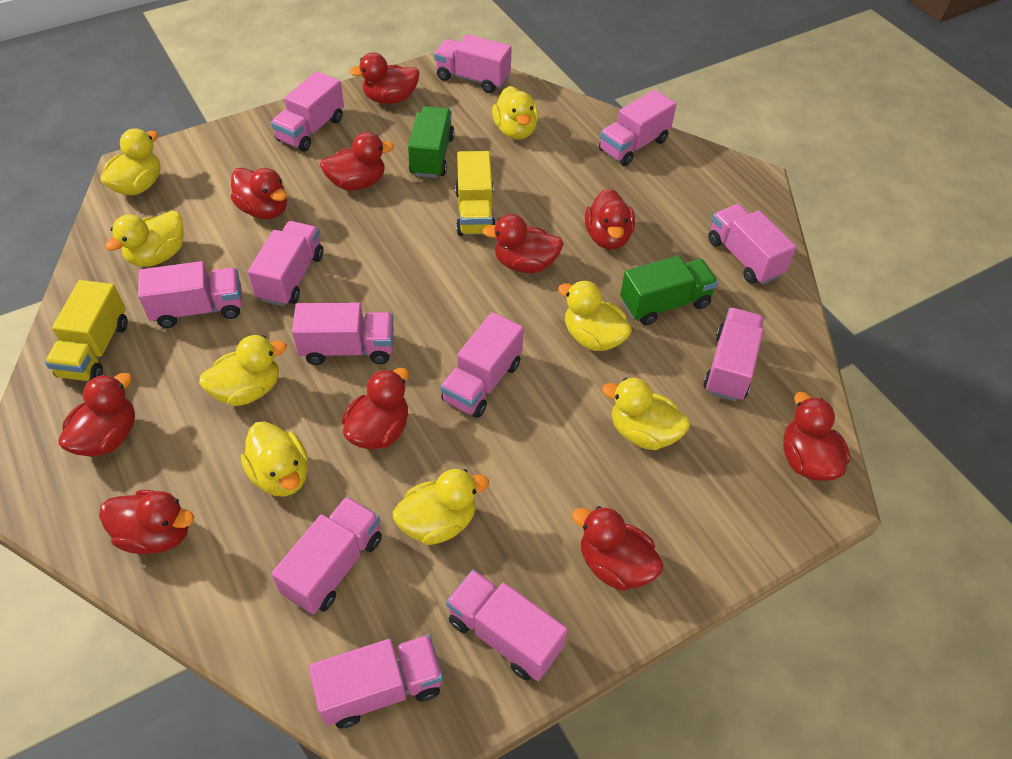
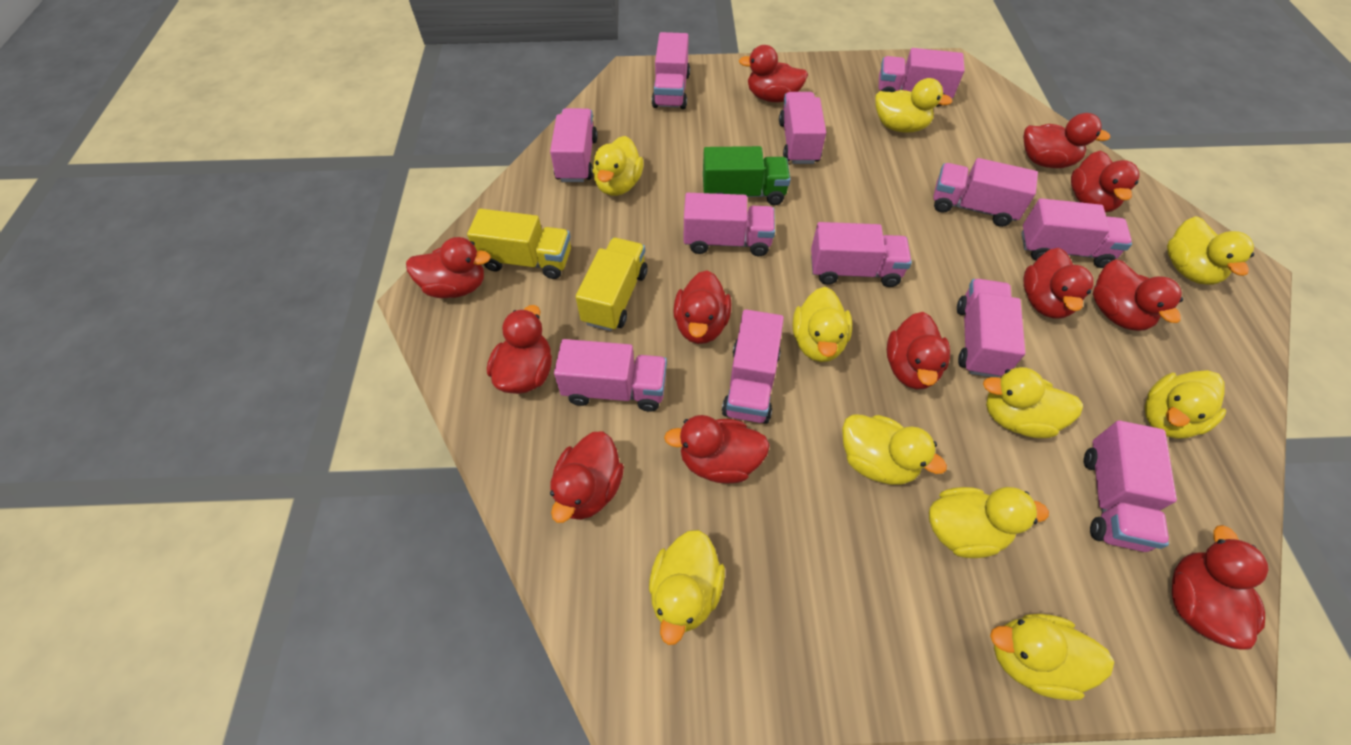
green truck: [408,106,455,178] [620,256,718,325] = 2 -> [703,146,791,205] = 1
red duck: [58,373,135,456] [99,490,194,554] [231,167,287,219] [320,132,394,191] [342,368,409,450] [350,52,420,104] [482,214,563,273] [572,506,664,591] [585,188,635,250] [783,392,850,481] = 10 -> [406,237,491,298] [487,305,552,394] [550,431,624,523] [664,415,770,483] [673,271,731,344] [739,45,808,102] [887,312,950,389] [1023,113,1110,168] [1024,248,1093,319] [1071,151,1140,212] [1093,259,1183,331] [1172,525,1268,650] = 12
yellow duck: [100,128,161,195] [105,211,184,267] [199,335,287,406] [241,421,308,497] [393,469,489,545] [492,86,539,139] [558,280,632,351] [602,378,690,450] = 8 -> [593,136,644,196] [649,530,725,645] [793,287,852,362] [842,414,947,485] [875,78,953,133] [929,487,1049,558] [983,367,1083,438] [990,614,1114,701] [1145,370,1226,439] [1167,216,1254,285] = 10

